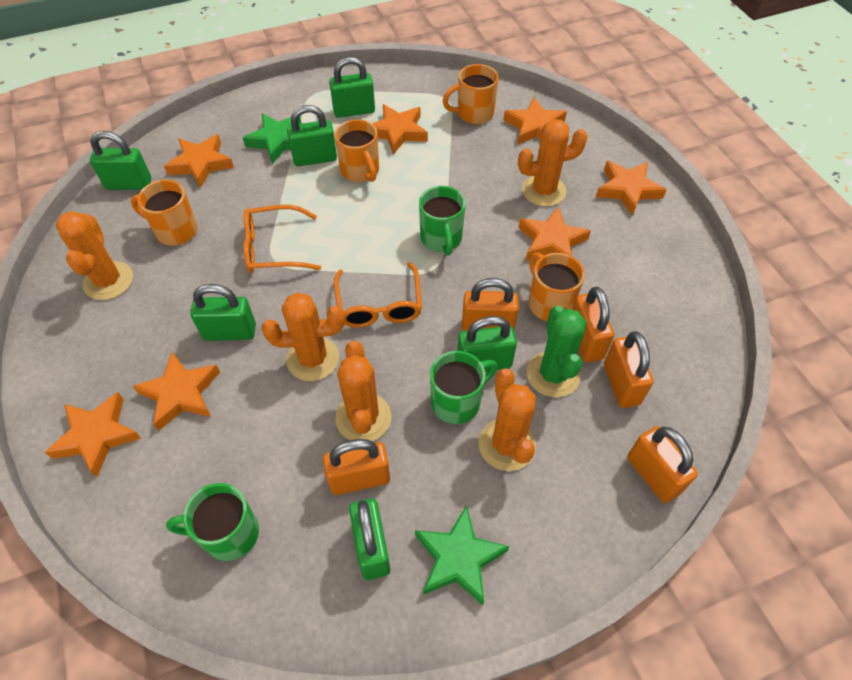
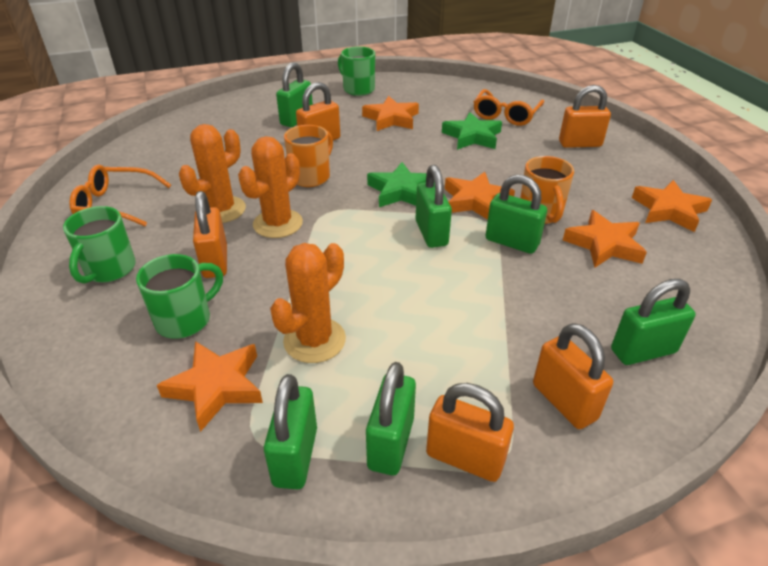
green cactus: [527,306,586,397] = 1 -> none = 0
orange cactus: [56,211,133,300] [262,292,344,381] [335,341,391,441] [479,368,536,471] [518,119,588,207] = 5 -> [179,124,246,223] [238,136,303,238] [270,243,346,363] = 3
orange mug: [131,180,198,246] [334,119,379,182] [443,64,499,124] [529,253,585,321] = 4 -> [284,125,333,187] [520,156,574,224] = 2
orange star: [45,392,142,477] [133,352,220,431] [164,134,234,188] [372,104,428,154] [503,97,567,145] [519,207,591,261] [596,161,667,216] = 7 -> [157,341,263,432] [362,96,419,131] [445,172,515,220] [563,210,647,268] [632,180,712,232] = 5

